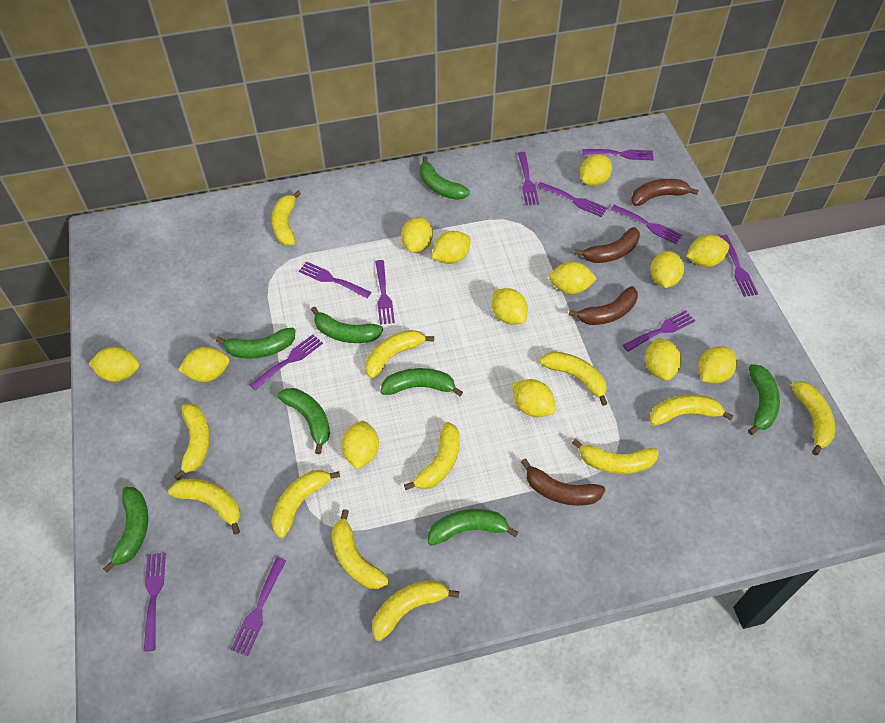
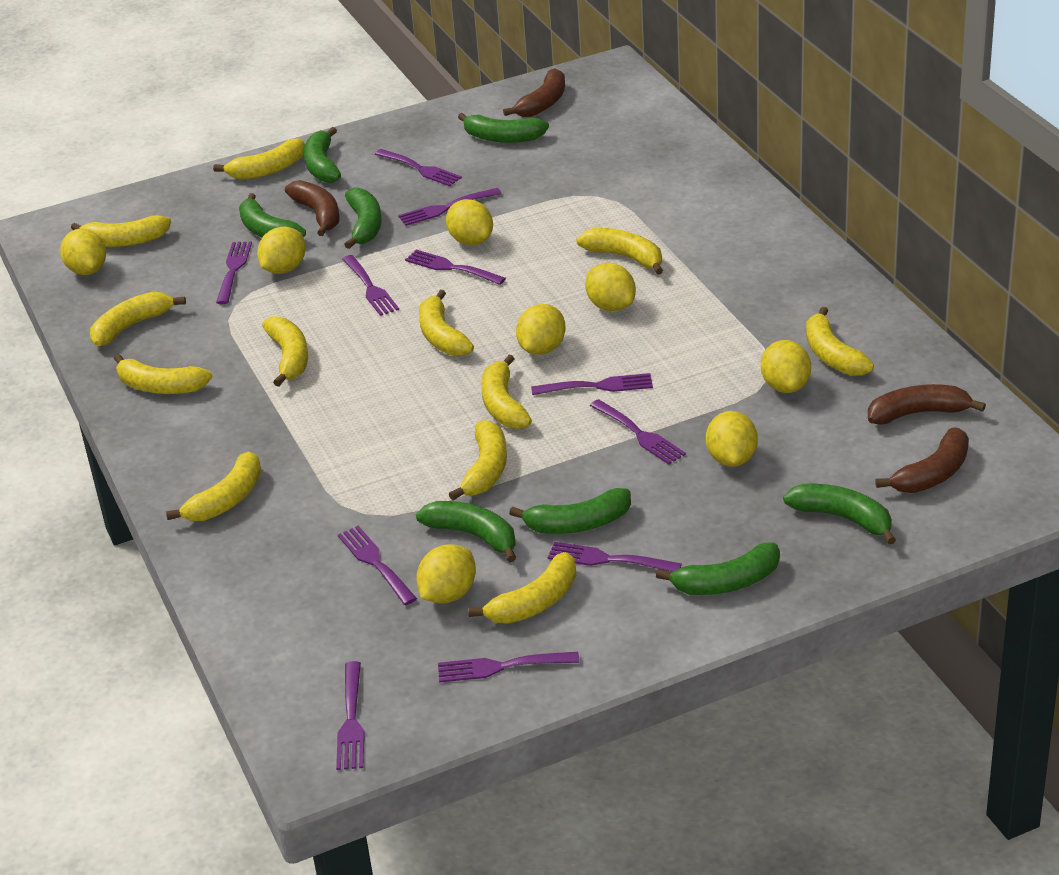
yellow lemon: [88,347,139,382] [178,347,229,382] [341,421,379,469] [401,217,433,253] [432,231,471,264] [492,288,528,324] [512,379,555,417] [549,261,597,294] [580,154,612,186] [645,338,681,381] [650,251,684,288] [687,235,729,267] [698,346,737,384] = 13 -> [60,229,106,275] [257,227,306,274] [416,544,476,603] [446,199,493,245] [516,304,566,355] [585,263,636,311] [706,411,758,467] [761,340,811,393] = 8

